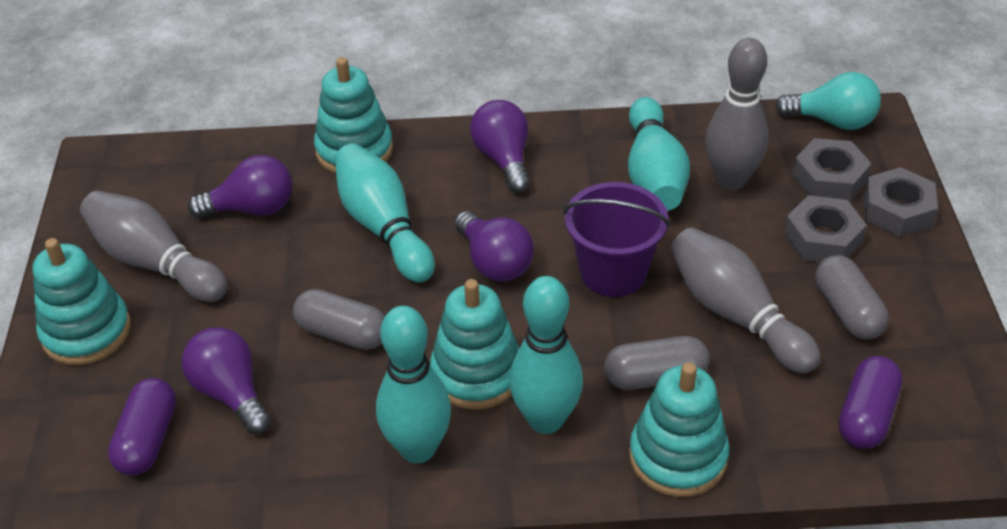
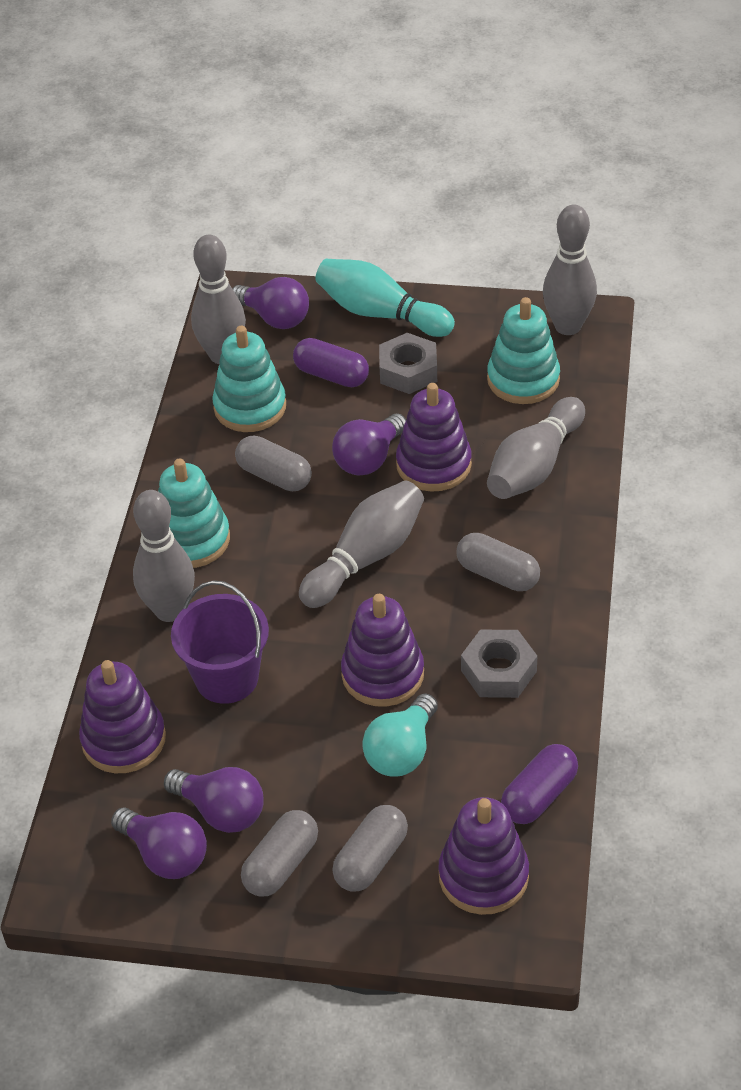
grey bowling pin: [80,191,227,302] [671,227,820,374] [705,38,768,190] = 3 -> [133,490,195,622] [191,235,246,364] [299,480,424,608] [487,397,585,499] [543,205,597,335] = 5
grey capsule: [293,289,385,350] [604,336,710,390] [815,255,889,339] = 3 -> [235,436,312,491] [241,810,318,897] [332,805,408,892] [456,533,540,591] = 4
grey nut: [784,195,867,262] [792,138,872,202] [864,167,938,238] = 3 -> [379,333,437,394] [461,630,537,698] = 2
purple stacking toy: none = 0 -> [79,660,166,773] [341,594,424,707] [396,383,472,492] [438,797,529,915] = 4
turquoise bowling pin: [334,144,435,282] [376,306,451,463] [509,276,583,434] [628,97,690,211] = 4 -> [315,259,455,337] = 1
turquoise stacking toy: [33,238,131,365] [314,57,393,173] [430,279,519,409] [629,362,730,497] = 4 -> [158,459,230,568] [212,326,286,432] [487,297,560,404] = 3

